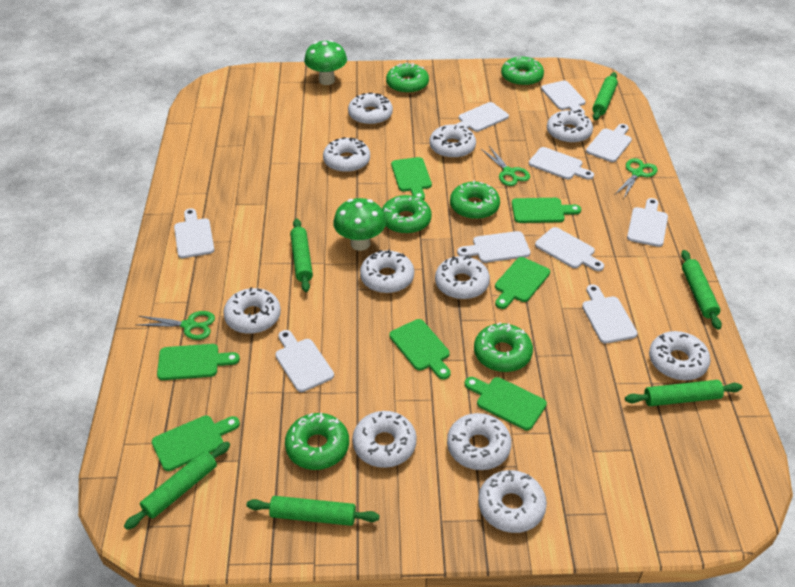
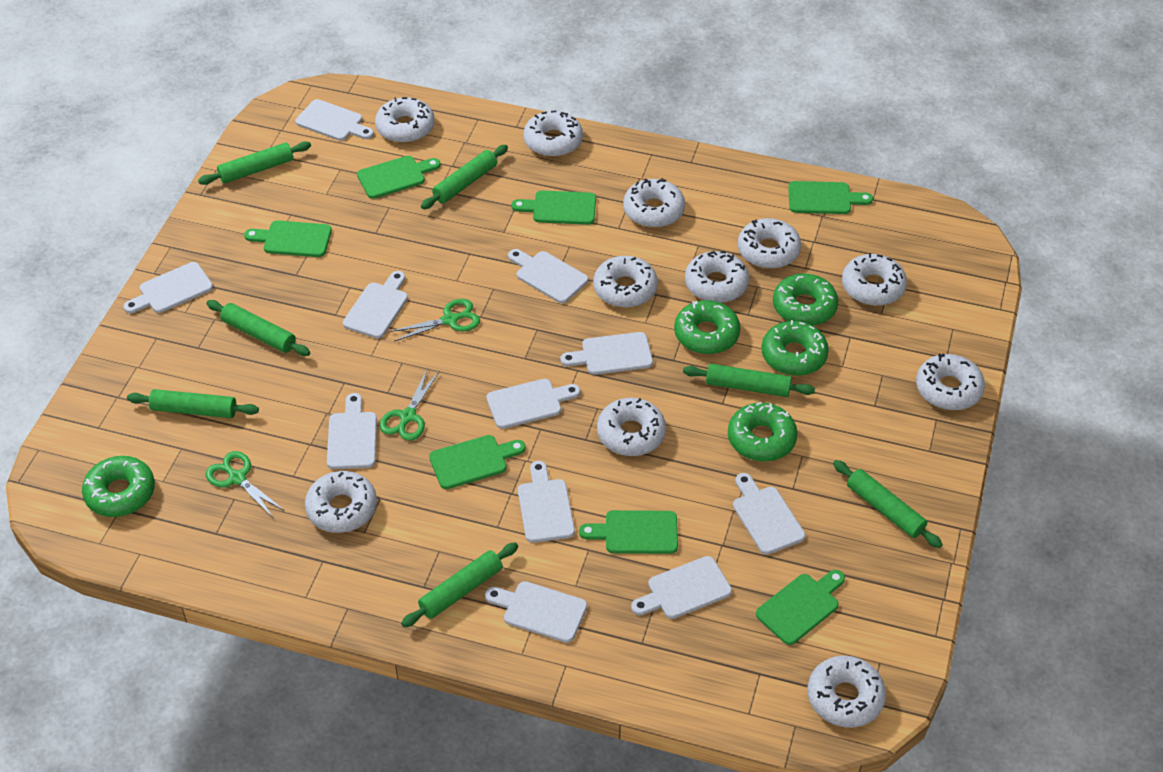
green donut: [285,413,349,470] [382,195,432,234] [386,62,429,94] [450,181,500,220] [474,322,533,372] [501,57,544,86] = 6 -> [82,456,155,517] [674,300,740,354] [728,402,797,462] [761,320,829,376] [773,273,838,326] = 5
green mushroom: [304,40,347,85] [333,198,386,251] = 2 -> none = 0
green rolling pin: [124,441,230,530] [246,496,379,526] [290,218,313,292] [592,72,618,120] [625,380,742,406] [681,250,722,330] = 6 -> [127,389,259,418] [198,141,311,185] [206,300,310,356] [401,542,518,627] [421,145,508,209] [683,364,815,397] [833,460,943,548] = 7
white cutting board: [174,208,215,258] [275,330,334,392] [455,102,509,132] [457,231,531,263] [529,147,594,180] [535,227,604,271] [541,80,586,114] [582,284,637,344] [586,124,632,162] [627,198,668,247] = 10 -> [124,262,213,313] [295,99,374,141] [327,393,377,469] [343,271,408,338] [485,581,587,643] [486,379,580,429] [508,249,588,303] [518,461,575,543] [561,332,653,375] [631,556,732,619] [733,473,805,555] = 11

